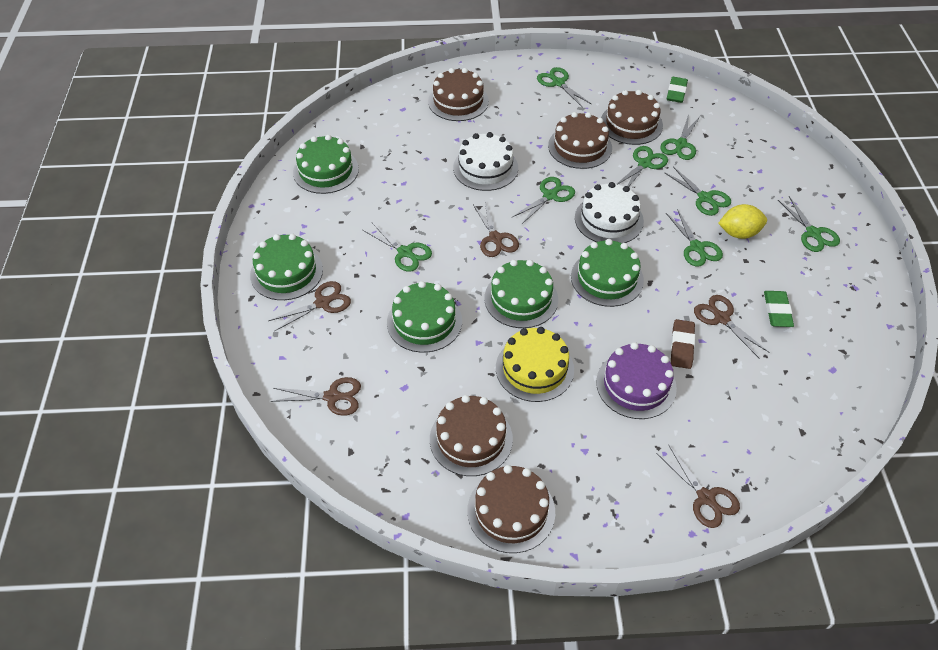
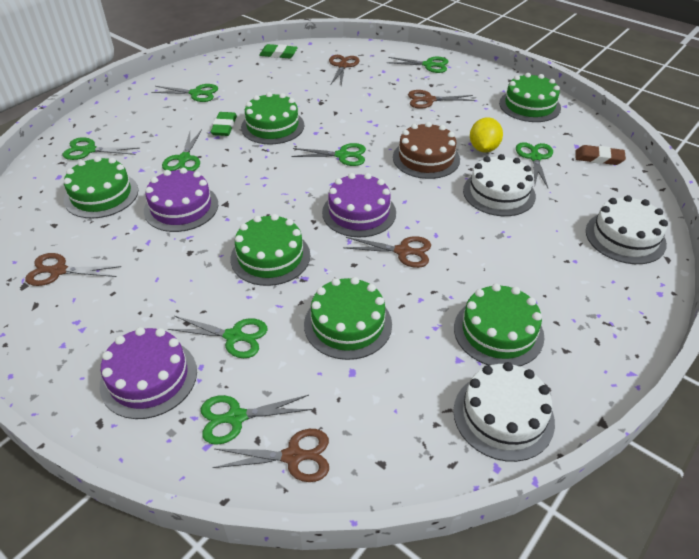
brown cake: [428,68,489,121] [430,395,513,476] [467,465,555,553] [548,112,612,169] [601,90,663,145] = 5 -> [393,122,460,179] = 1
green cake: [250,234,323,300] [293,135,359,194] [387,281,462,353] [484,260,558,328] [571,239,644,307] = 5 -> [64,156,138,219] [230,214,310,286] [241,92,304,144] [304,277,392,360] [454,284,544,366] [499,73,561,122] = 6
purple cake: [596,342,677,419] = 1 -> [100,327,197,419] [144,168,218,232] [322,173,396,237] = 3
white cake: [453,132,518,191] [575,182,644,243] = 2 -> [453,362,555,462] [463,154,536,216] [586,195,668,264] = 3
yellow cake: [496,327,574,402] = 1 -> none = 0

